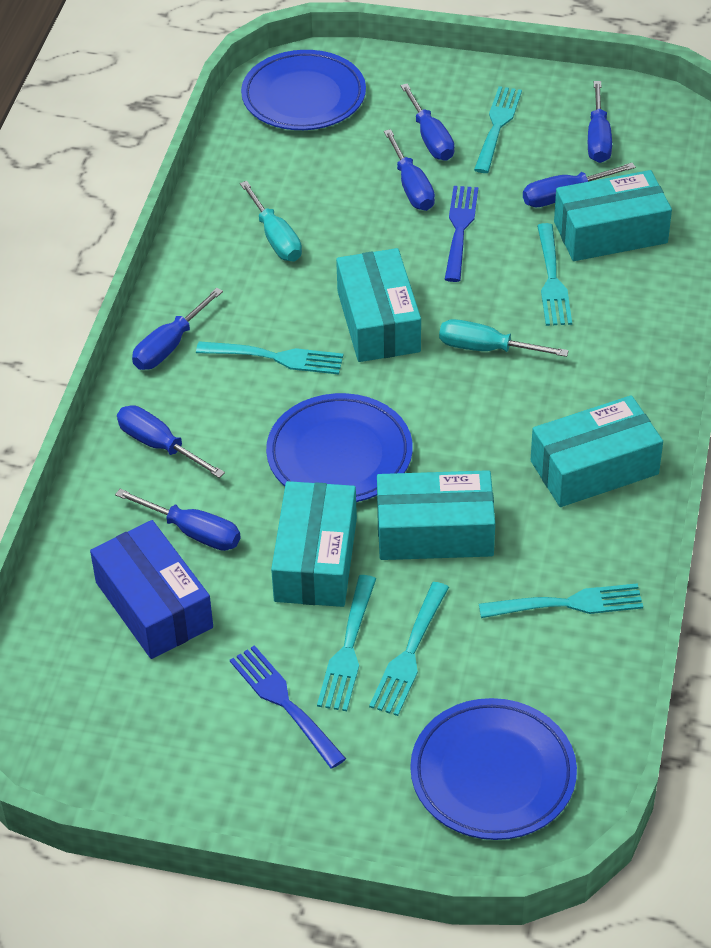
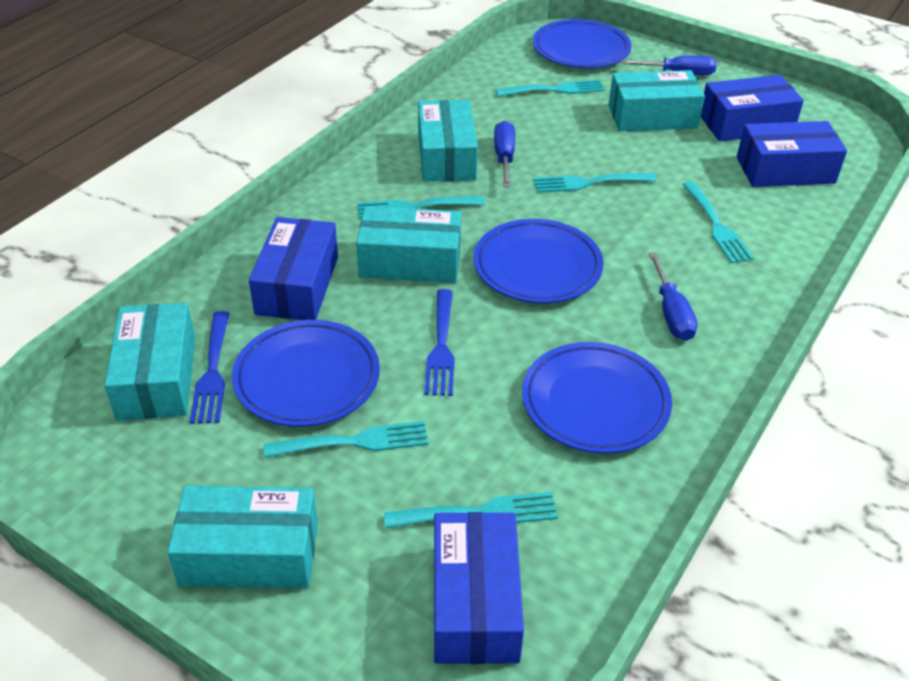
blue box: [90,520,213,659] = 1 -> [249,217,338,320] [434,512,524,664] [701,75,804,142] [737,121,847,187] = 4
blue plate: [241,50,366,130] [266,393,413,502] [410,698,577,840] = 3 -> [232,320,380,427] [474,219,604,303] [522,342,672,454] [533,19,631,68] = 4
blue screwdriver: [115,489,240,551] [117,405,225,478] [132,288,223,370] [384,129,435,211] [400,84,455,161] [523,163,636,207] [588,81,612,163] = 7 -> [494,121,515,187] [621,55,717,75] [649,252,698,341] = 3
turquoise screwdriver: [240,181,302,262] [439,319,569,357] = 2 -> none = 0

